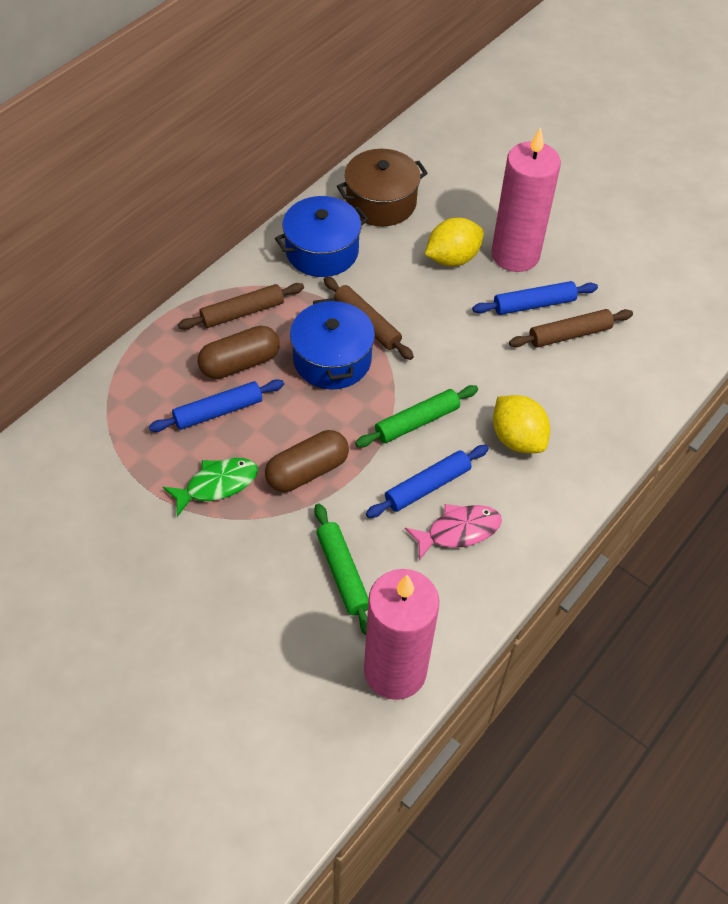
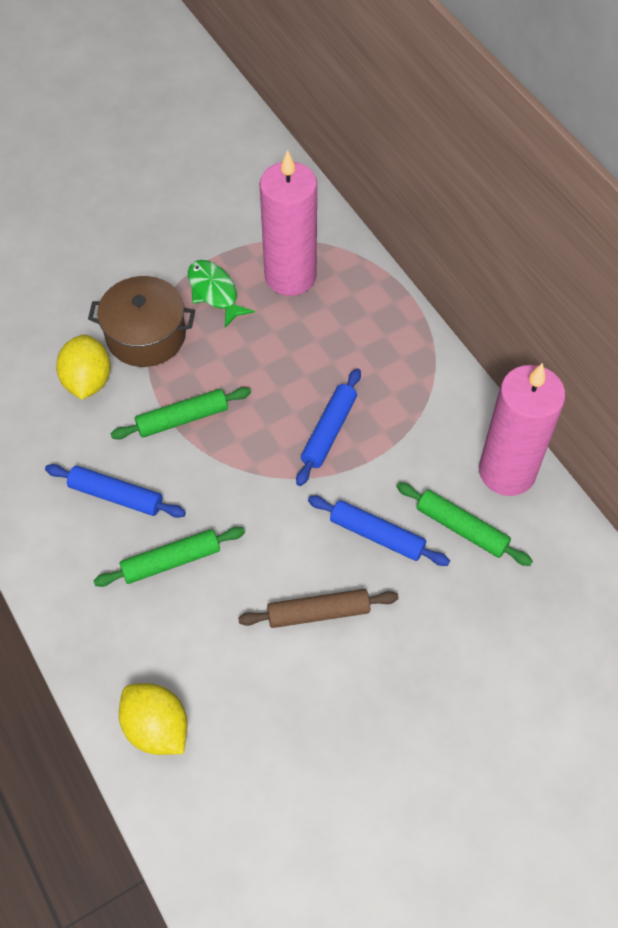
blue pot: [275,196,368,277] [290,298,375,389] = 2 -> none = 0
brown capsule: [197,326,280,379] [265,430,349,492] = 2 -> none = 0
brown rolling pin: [178,283,304,330] [324,276,414,360] [509,309,633,348] = 3 -> [238,589,399,628] = 1
green rolling pin: [314,503,369,635] [355,385,478,447] = 2 -> [93,527,245,587] [110,387,251,439] [396,482,533,566] = 3
pink fish: [405,504,502,560] = 1 -> none = 0

